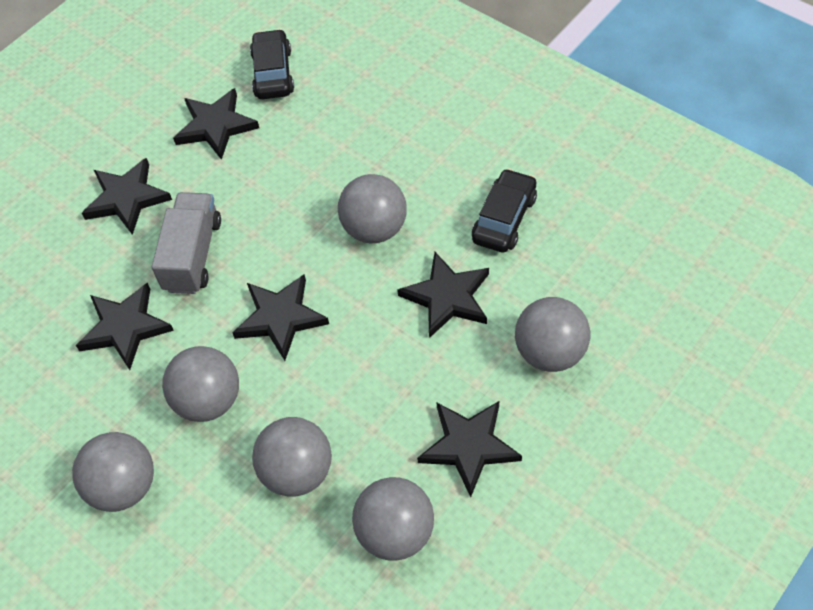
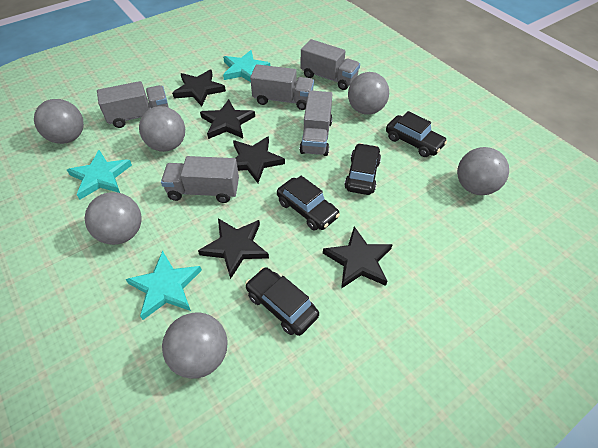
black car: [250,29,294,99] [472,168,537,252] = 2 -> [245,267,319,336] [277,176,340,231] [344,143,381,195] [386,111,447,157] = 4
black star: [76,283,174,370] [82,158,172,235] [173,88,259,160] [232,275,329,361] [397,252,489,338] [417,401,522,497] = 6 -> [172,70,226,106] [198,218,269,279] [200,99,255,139] [233,136,285,183] [323,226,393,289] = 5
grey truck: [152,192,221,294] = 1 -> [97,81,168,128] [161,156,239,203] [250,64,314,110] [300,90,333,156] [301,39,360,90] = 5
turquoise star: none = 0 -> [67,150,132,200] [126,251,202,320] [223,50,270,82] = 3

